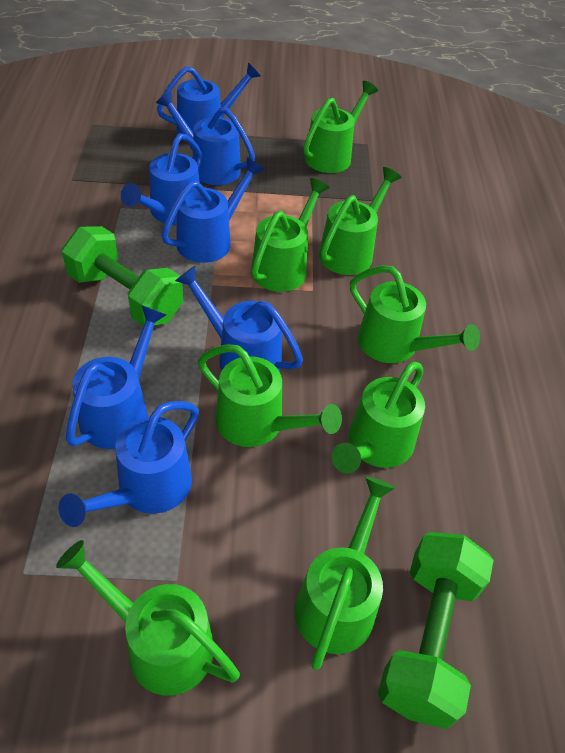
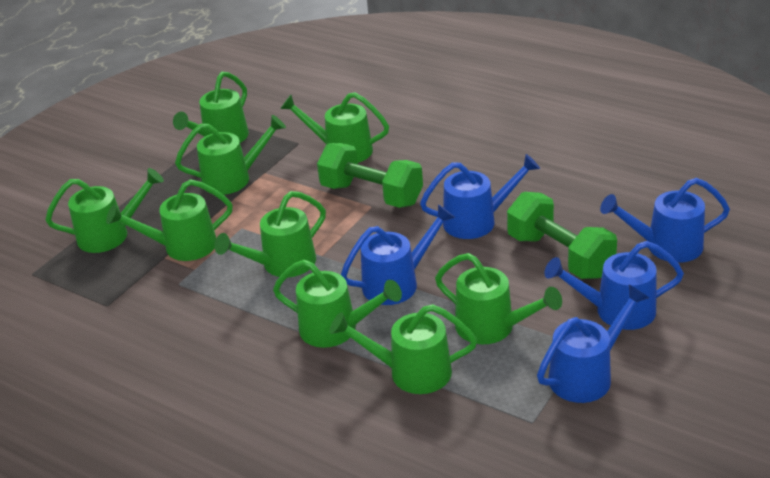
blue watering can: [59,401,199,527] [66,305,166,449] [121,133,202,225] [156,91,255,185] [157,62,261,134] [161,157,264,263] [175,266,303,372] = 7 -> [341,205,455,305] [420,154,540,239] [537,285,649,403] [544,241,684,330] [600,178,730,263] = 5
green watering can: [56,540,240,696] [198,344,342,447] [251,178,330,292] [295,476,395,670] [303,81,378,173] [319,167,402,275] [331,362,425,473] [350,265,480,363] = 8 -> [45,168,164,253] [106,179,233,261] [173,72,249,143] [175,115,286,195] [215,191,326,277] [273,260,402,348] [280,92,389,163] [329,304,477,394] [435,253,562,344] = 9

